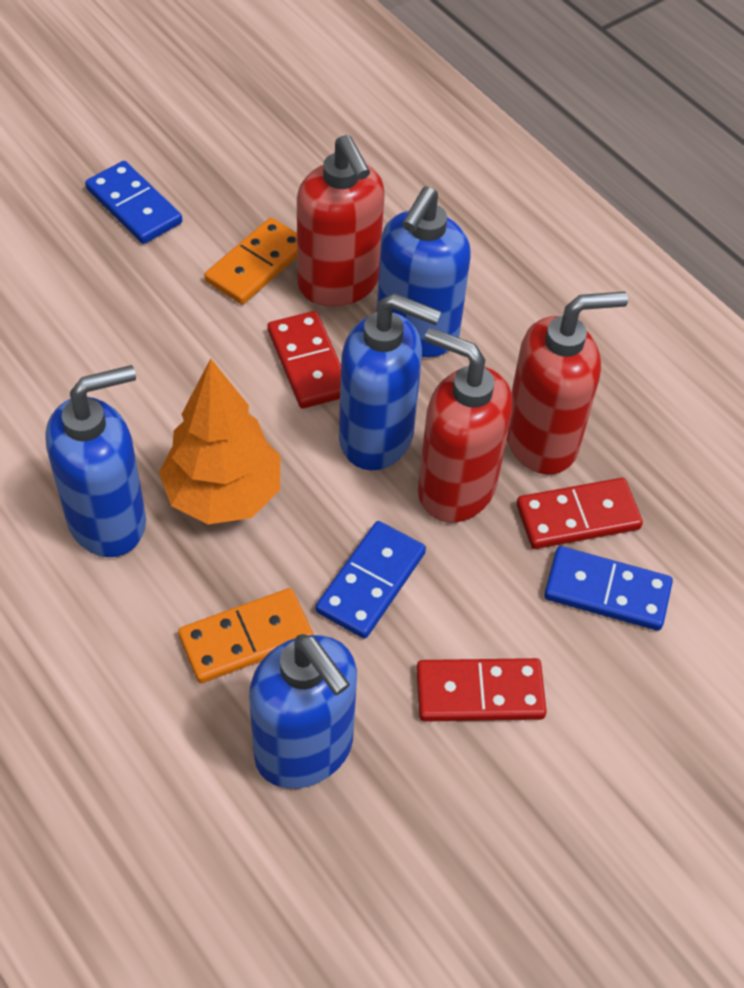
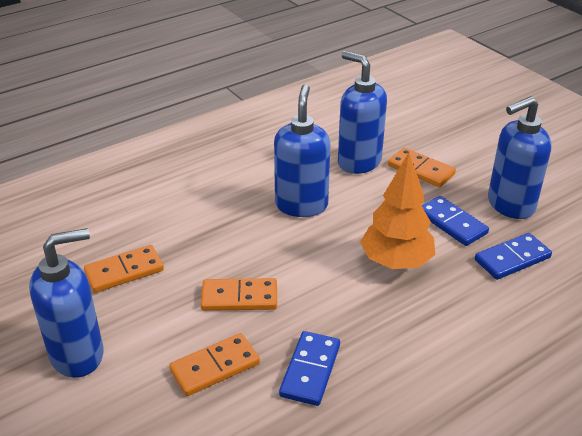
orange domino: [178,588,314,683] [204,218,297,304] = 2 -> [84,245,164,293] [169,333,260,396] [201,278,277,311] [388,148,456,187] = 4
red domino: [268,311,341,409] [417,658,547,722] [516,478,643,549] = 3 -> none = 0
red soap dispenser: [297,135,384,307] [418,327,513,523] [507,292,628,475] = 3 -> none = 0

